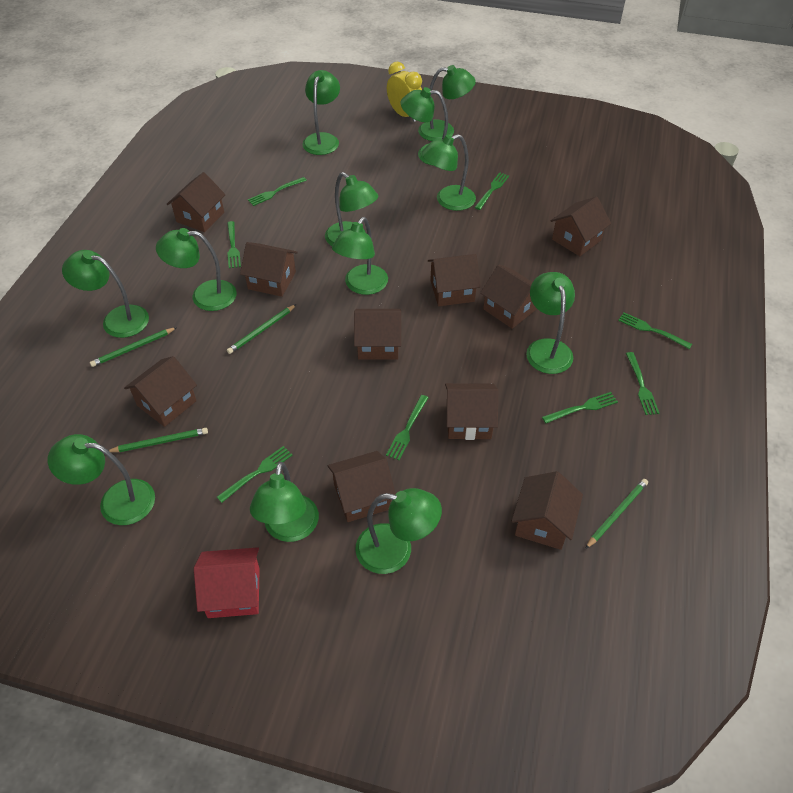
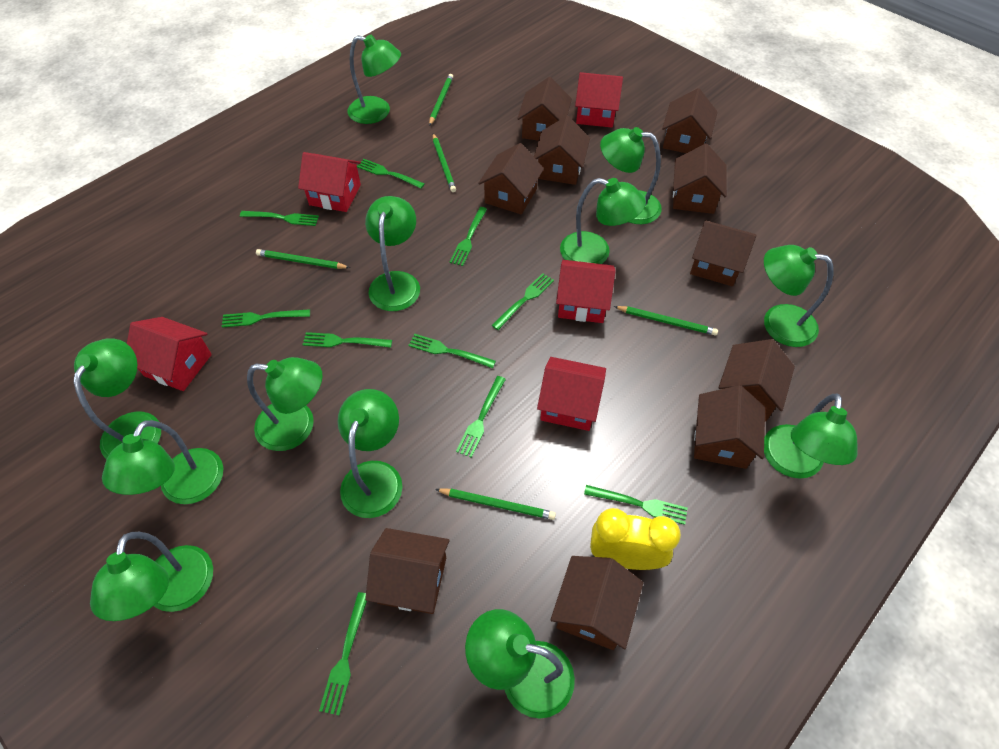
green fork: [217,446,293,503] [227,221,241,268] [248,177,307,206] [386,395,428,460] [474,172,509,210] [542,392,618,423] [618,312,692,349] [626,352,659,415] = 8 -> [222,309,310,328] [240,211,319,226] [302,332,392,348] [319,592,367,715] [357,159,425,189] [408,334,496,368] [450,207,487,266] [456,376,506,458] [492,273,554,330] [584,485,688,525] = 10
green pencil: [90,327,177,367] [108,428,208,452] [227,304,296,354] [585,479,648,549] = 4 -> [256,249,350,269] [429,74,453,126] [433,133,456,192] [435,489,556,520] [614,306,718,336] = 5
red house: [194,547,260,618] = 1 -> [127,317,212,391] [298,152,361,212] [537,357,606,431] [556,260,616,323] [575,72,623,128] = 5

